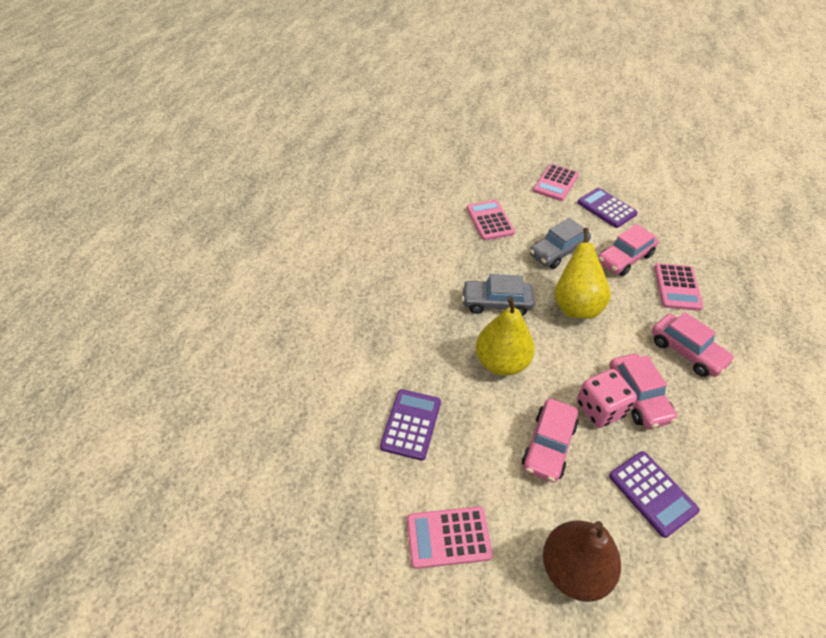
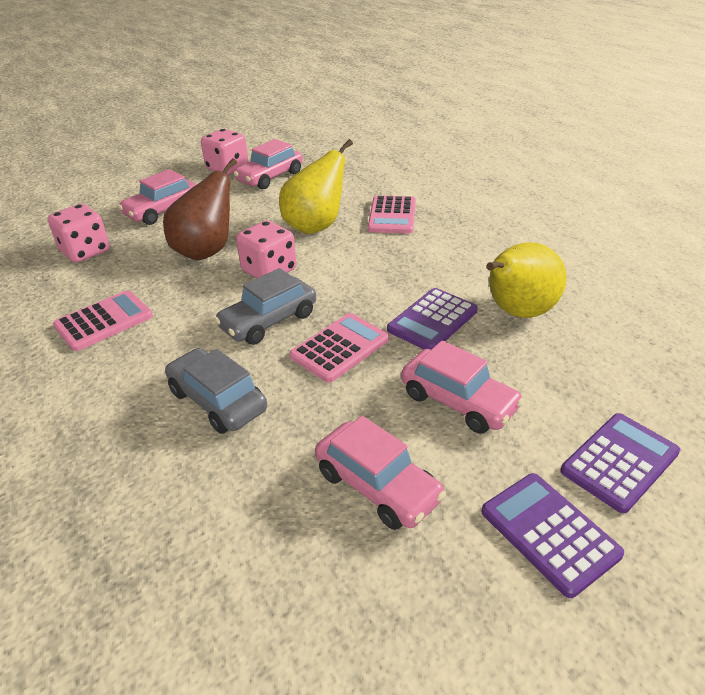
pink calculator: [407,506,493,569] [467,200,515,241] [533,164,579,201] [654,263,704,311] = 4 -> [53,290,153,351] [289,313,389,383] [368,195,416,234] = 3
pink dice: [577,369,637,428] = 1 -> [48,204,110,263] [201,129,248,175] [236,220,297,278] = 3

